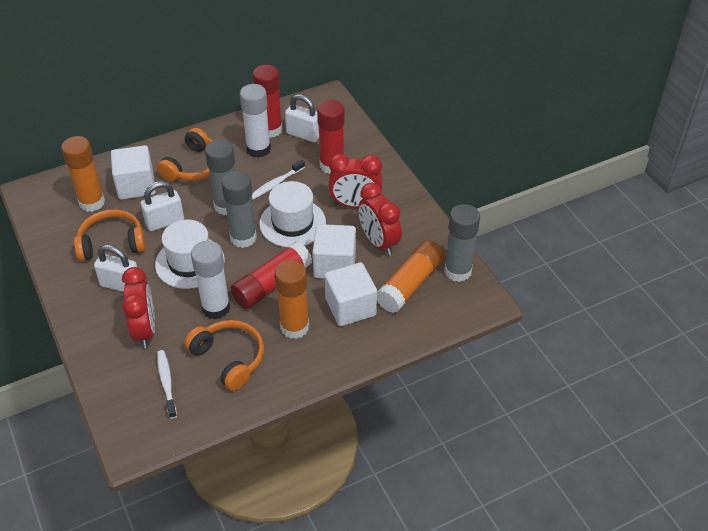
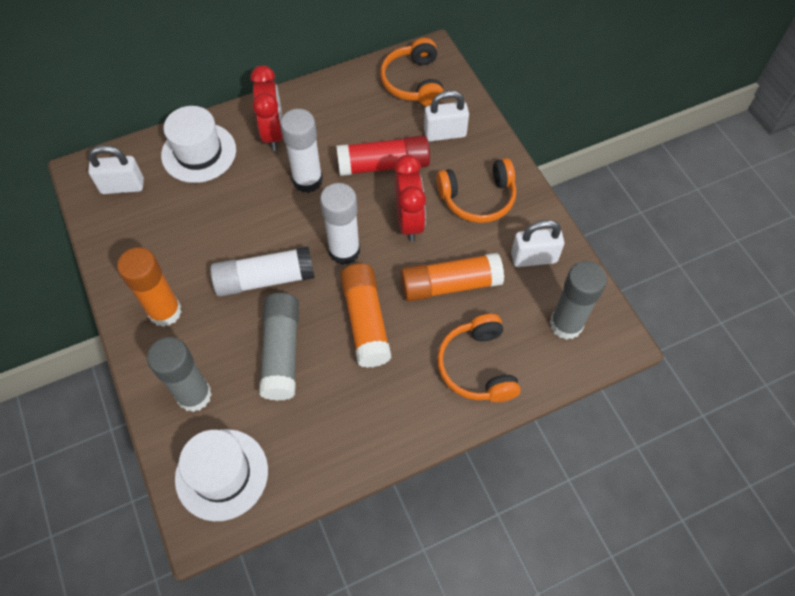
red clock: [122,267,155,348] [328,154,383,208] [358,183,402,256] = 3 -> [251,65,283,151] [394,155,426,242] = 2
red glue stick: [231,241,312,309] [253,65,283,138] [317,100,345,174] = 3 -> [336,135,430,176] = 1
white cube: [111,145,156,200] [313,224,356,279] [324,262,377,326] = 3 -> none = 0
white glue stick: [191,241,230,319] [240,84,271,158] = 2 -> [210,246,315,297] [280,109,323,193] [320,183,360,265] = 3
white toothbrush: [157,350,177,419] [252,159,305,200] = 2 -> none = 0

